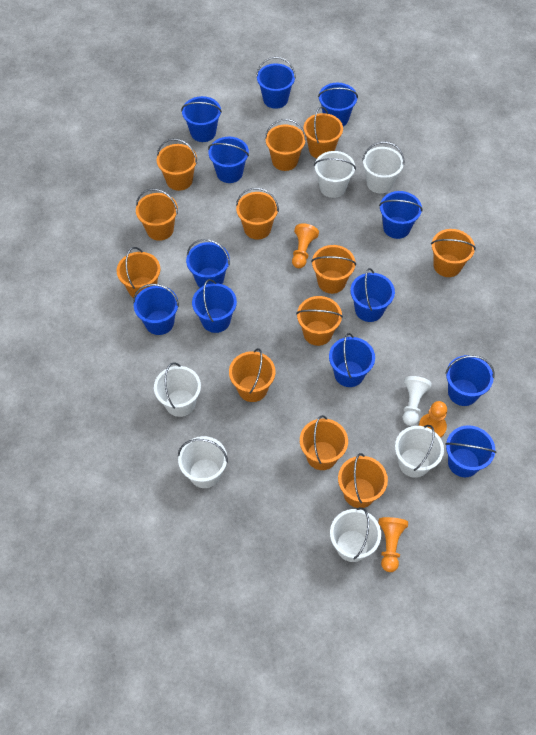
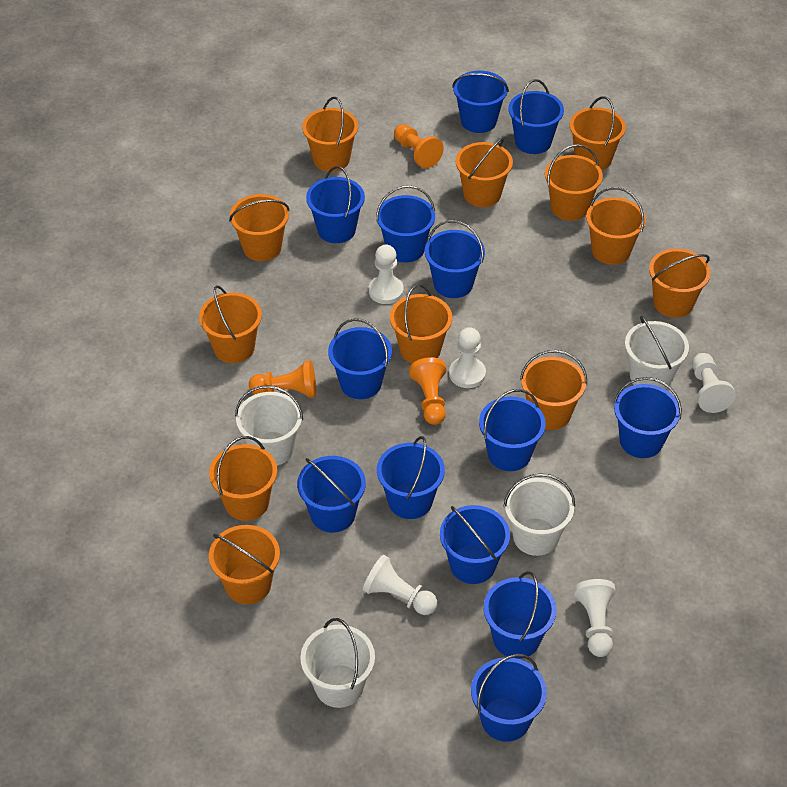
blue bucket: [133,284,179,335] [181,96,222,142] [186,239,230,288] [192,279,237,333] [208,137,249,183] [256,57,296,109] [318,83,358,126] [329,333,375,387] [350,268,395,322] [379,191,423,239] [445,355,495,406] [445,425,496,477] = 12 -> [297,456,366,533] [306,166,365,243] [328,318,392,399] [376,185,435,262] [377,436,445,519] [425,220,485,298] [440,505,510,584] [452,71,509,133] [471,654,547,742] [479,389,546,471] [483,571,557,659] [508,79,564,154] [614,377,682,458] = 13
white bucket: [154,362,201,417] [178,436,228,488] [314,151,356,198] [330,507,381,562] [362,142,404,194] [395,425,444,478] = 6 -> [235,385,303,465] [300,618,375,708] [503,473,575,556] [625,316,689,389] = 4
white pawn: [403,376,432,426] = 1 -> [363,555,437,615] [369,245,404,304] [449,327,486,388] [573,579,616,657] [692,353,736,413] = 5

